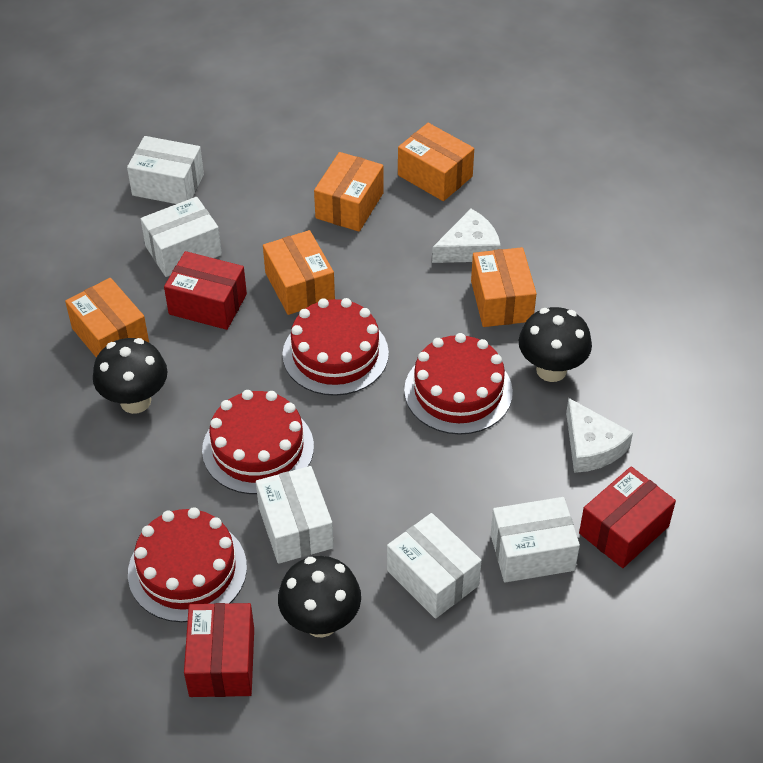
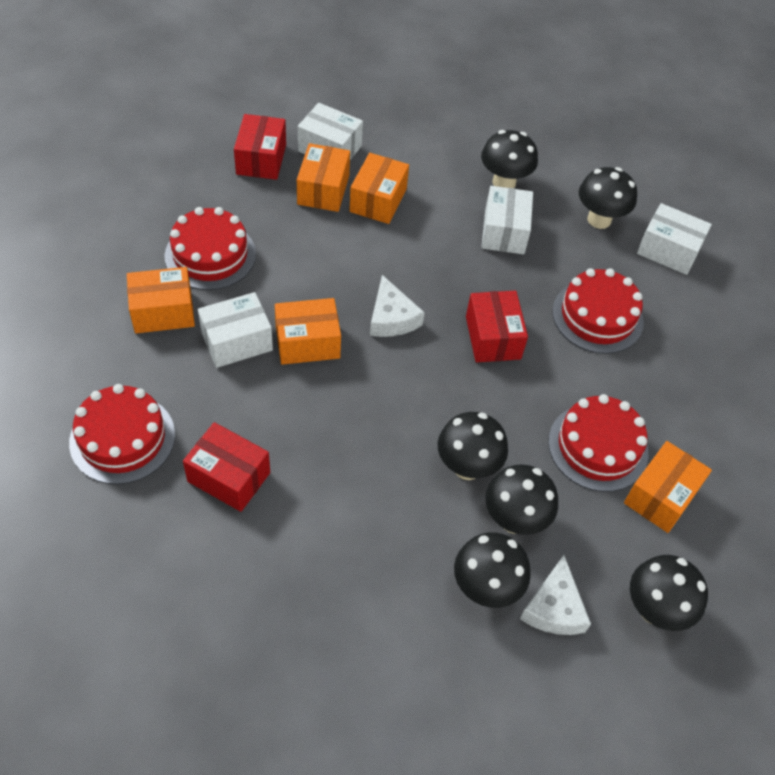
black mushroom: [93,338,168,414] [278,556,361,638] [519,307,592,382] = 3 -> [438,412,508,480] [454,532,531,608] [481,130,538,188] [485,464,558,535] [579,167,637,229] [630,555,708,631] = 6
white box: [127,136,204,204] [141,197,222,277] [256,466,334,564] [387,513,482,619] [491,497,580,582] = 5 -> [198,292,273,368] [298,103,363,160] [481,186,533,254] [637,203,712,275] = 4

